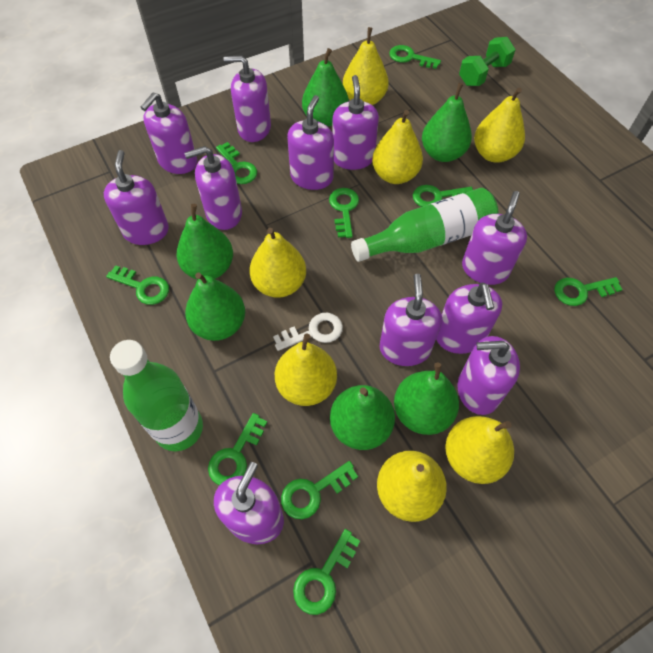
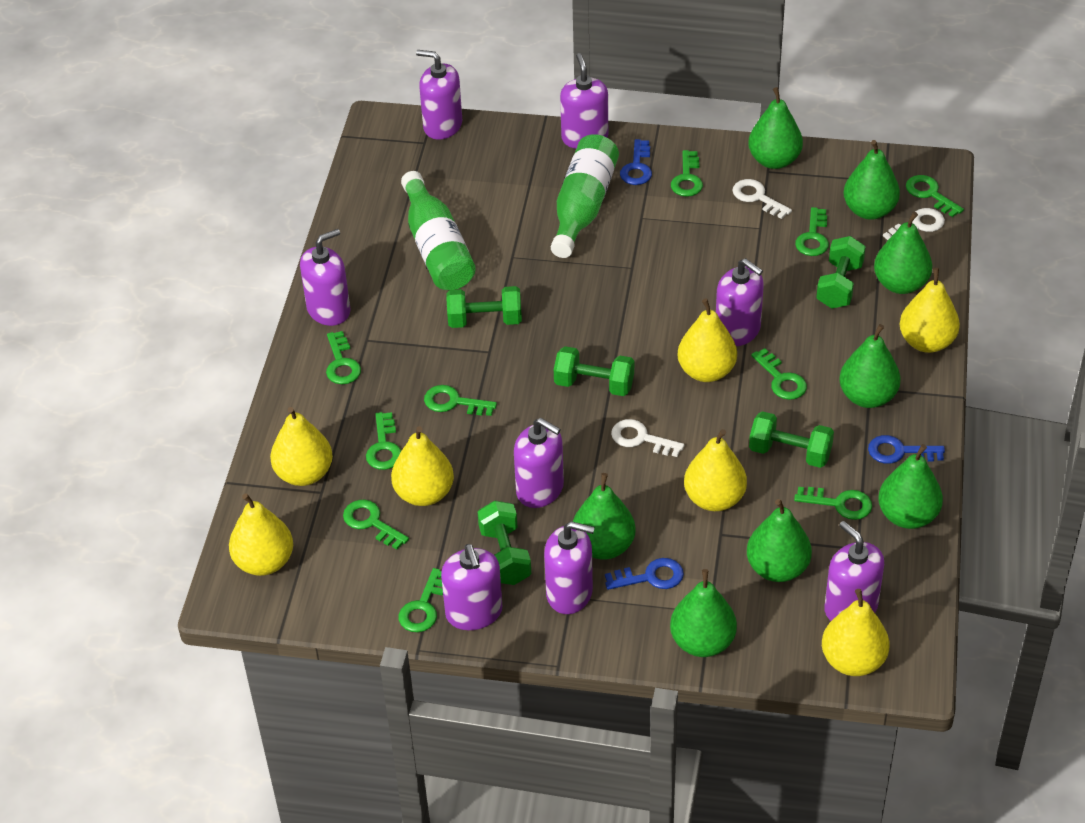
blue key: none = 0 -> [605,558,684,590] [620,139,652,185] [868,435,945,464] = 3
green dumbbell: [459,37,516,86] = 1 -> [446,286,522,328] [478,501,531,585] [554,346,634,396] [749,411,834,468] [816,236,866,308] = 5
green key: [106,265,169,305] [208,413,267,485] [216,142,257,184] [281,461,358,519] [293,529,360,615] [329,188,359,238] [389,45,441,69] [413,185,473,207] [554,277,623,306] = 9 -> [326,331,361,384] [343,500,409,550] [366,412,401,470] [398,568,443,632] [424,385,497,416] [671,150,703,197] [751,348,807,400] [794,487,872,520] [795,207,829,256] [906,175,964,217] = 10
green pear: [177,204,233,279] [185,273,245,341] [302,48,349,127] [330,385,395,450] [394,362,459,435] [422,83,472,162] = 6 -> [573,473,636,560] [670,569,737,657] [747,499,812,582] [748,87,803,169] [839,324,901,408] [844,140,900,220] [874,212,932,294] [878,444,943,529] = 8
purple soap dispenser: [104,150,169,245] [141,93,197,174] [185,146,242,230] [214,462,284,544] [223,55,271,142] [287,95,334,190] [332,75,379,170] [379,274,442,366] [436,283,502,354] [458,336,520,415] [462,191,527,285] = 11 -> [300,229,350,326] [416,50,462,140] [441,544,502,630] [514,418,564,508] [544,521,595,614] [560,53,608,149] [716,258,764,346] [824,521,884,621] = 8
white key: [273,313,343,351] = 1 -> [611,419,684,457] [732,179,792,219] [883,208,945,240] = 3

